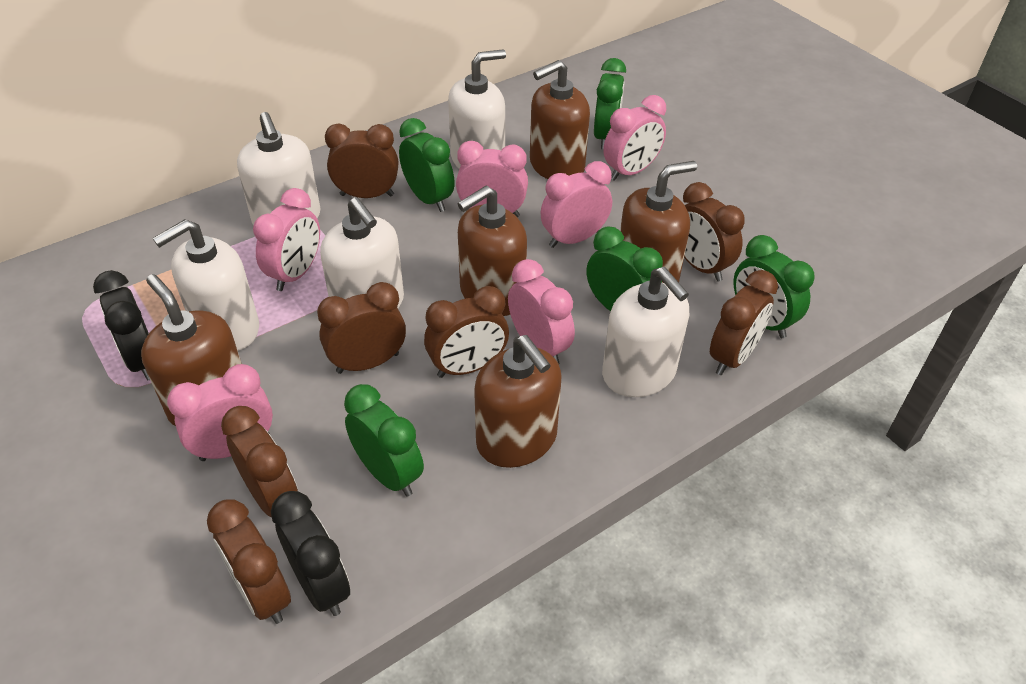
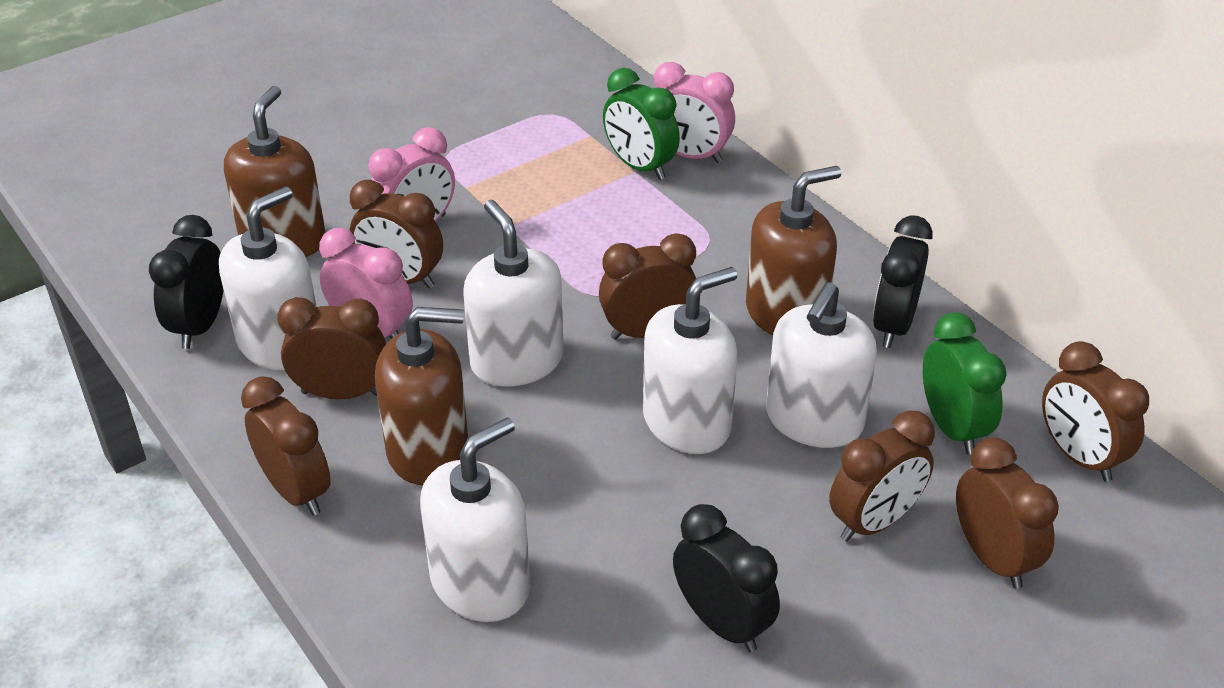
black clock: [93,270,150,381] [271,491,350,616] = 2 -> [149,215,223,349] [673,504,780,652] [873,216,933,348] = 3
brown soap dispenser: [141,274,242,426] [458,186,527,316] [474,335,562,468] [530,60,590,179] [620,161,697,283] = 5 -> [224,86,326,257] [375,307,468,485] [746,166,841,335] = 3
green clock: [344,384,424,497] [399,118,455,212] [586,226,663,311] [594,58,626,149] [733,235,815,338] = 5 -> [603,68,680,180] [923,312,1007,455] = 2
pink clock: [167,364,273,461] [253,188,320,291] [456,141,528,217] [508,259,575,364] [540,161,612,248] [603,95,666,181] = 6 -> [319,228,413,339] [369,127,455,222] [654,62,735,163] = 3

